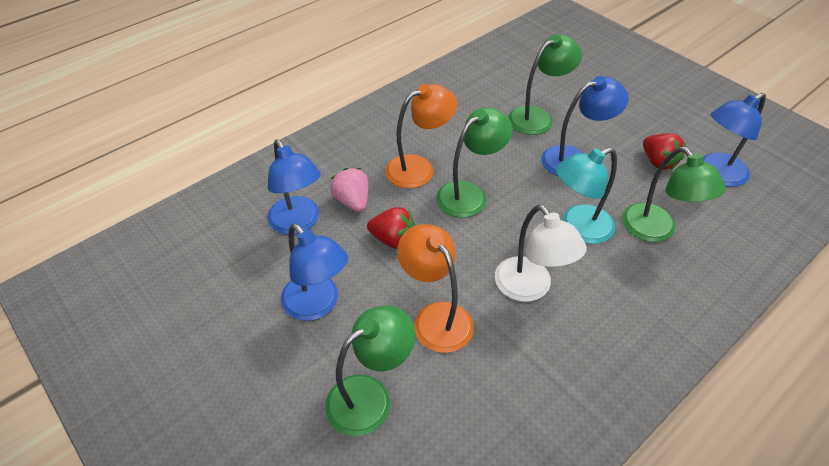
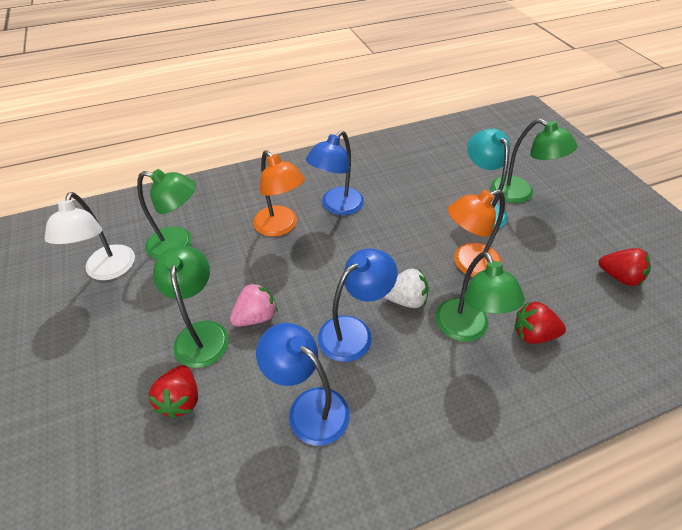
blue lamp: [268,139,321,234] [281,223,348,321] [541,76,629,176] [703,93,766,187] = 4 -> [256,323,350,446] [306,130,364,215] [318,248,397,362] = 3
red strawberry: [367,207,415,249] [643,133,686,170] = 2 -> [148,365,198,419] [514,301,566,344] [599,248,651,286] = 3
white strawberry: none = 0 -> [384,268,429,308] = 1

